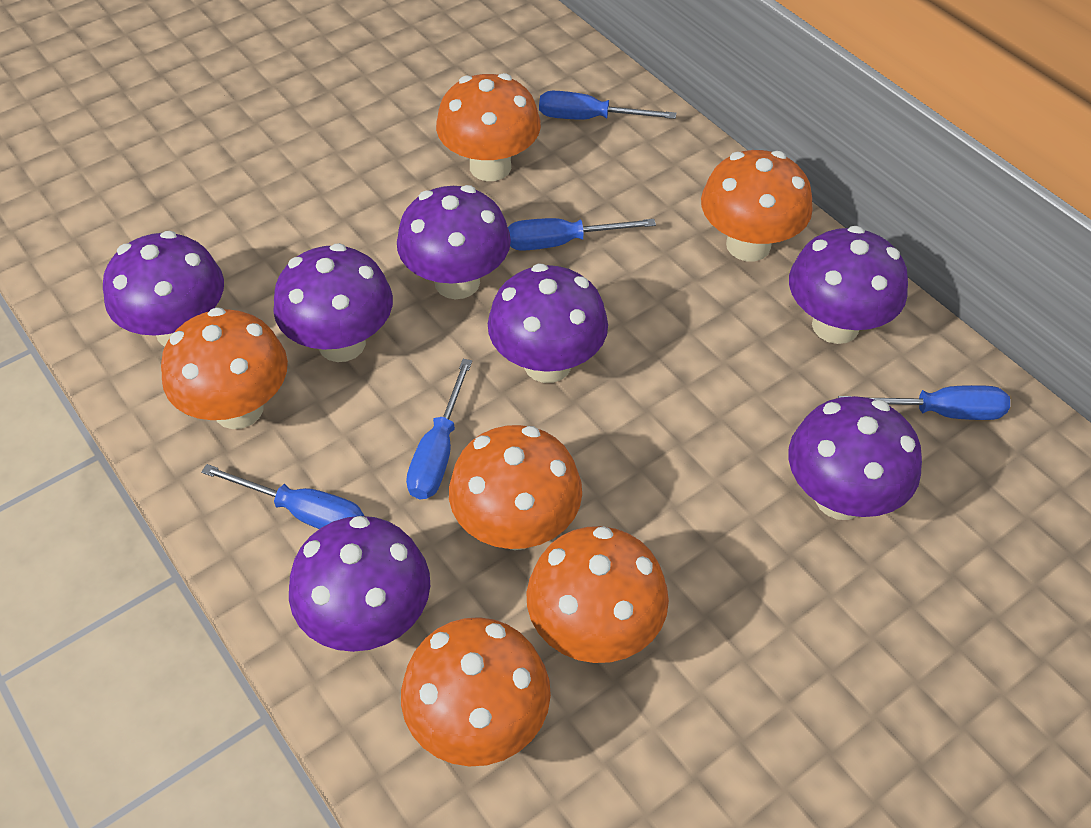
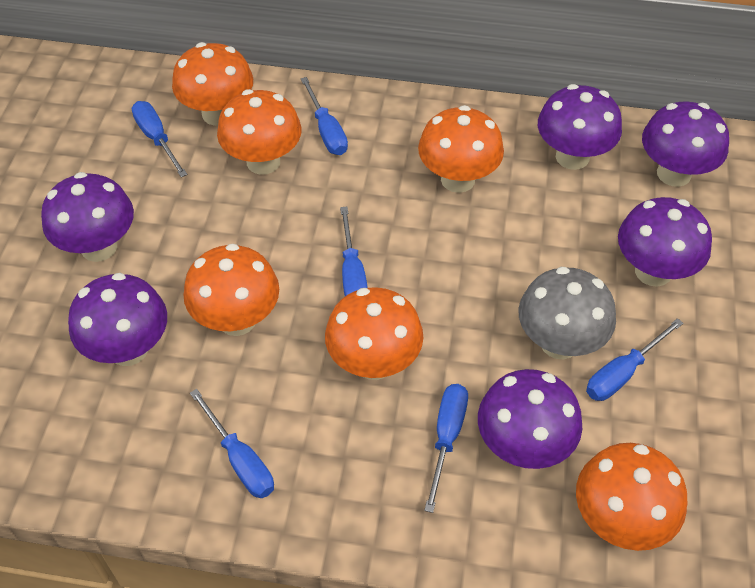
blue screwdriver: [201,464,364,529] [406,359,472,499] [508,218,656,251] [539,91,676,120] [838,385,1010,420] = 5 -> [132,101,187,177] [190,389,274,498] [301,77,348,155] [340,207,368,296] [424,384,468,513] [586,318,683,401] = 6
grey mushroom: none = 0 -> [518,267,616,359] = 1
purple mushroom: [103,231,224,346] [273,243,393,362] [289,516,430,652] [397,185,511,299] [488,263,608,383] [788,396,922,520] [789,226,908,344] = 7 -> [41,172,134,262] [68,273,167,366] [478,369,582,469] [538,84,622,170] [618,197,712,287] [642,101,729,187] = 6

